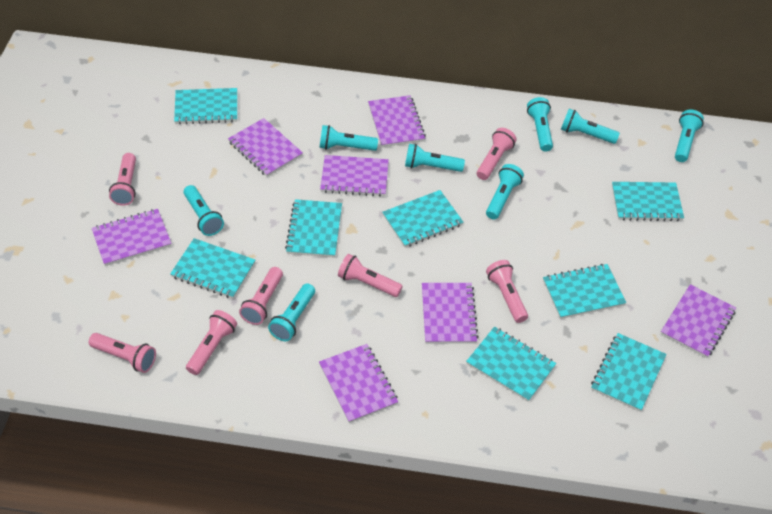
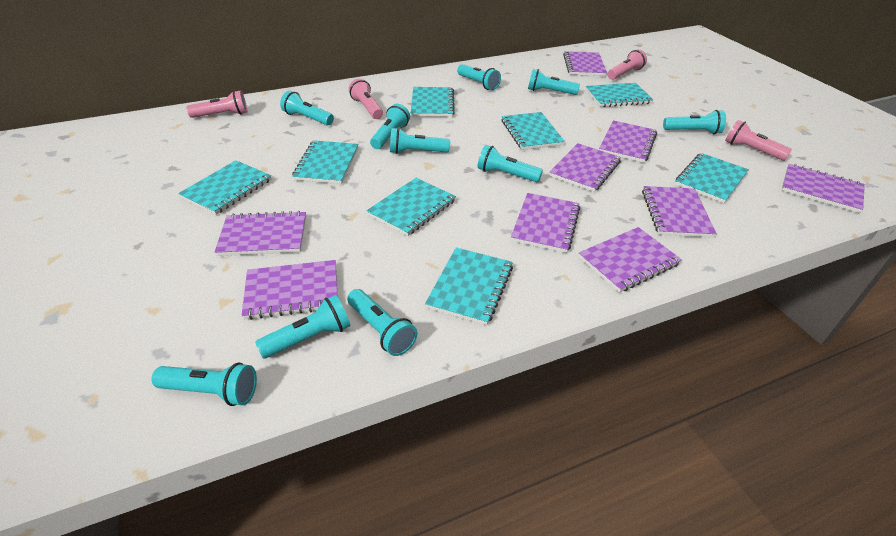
pink flashlight: [89,333,156,373] [109,153,136,206] [186,310,237,375] [239,267,283,325] [338,254,403,297] [477,128,516,180] [486,260,528,323] = 7 -> [186,90,248,118] [348,78,383,119] [608,49,647,80] [725,120,792,161] = 4
purple notebook: [92,209,172,266] [228,118,303,177] [319,344,398,423] [320,155,389,197] [368,95,426,147] [422,283,479,344] [660,284,736,358] = 7 -> [215,211,306,256] [242,260,338,320] [511,193,580,253] [549,143,621,192] [563,51,607,76] [579,227,682,293] [599,120,657,163] [642,186,717,238] [782,164,865,213] = 9
turquoise flashlight: [184,185,224,236] [268,283,315,341] [320,125,378,151] [405,144,465,172] [486,164,524,219] [527,97,553,152] [561,109,620,144] [675,109,704,162] = 8 -> [151,362,257,406] [255,295,350,358] [280,91,334,126] [347,289,417,356] [370,104,410,149] [390,128,450,154] [457,64,501,90] [477,145,543,182] [528,69,580,95] [663,110,726,134] = 10

